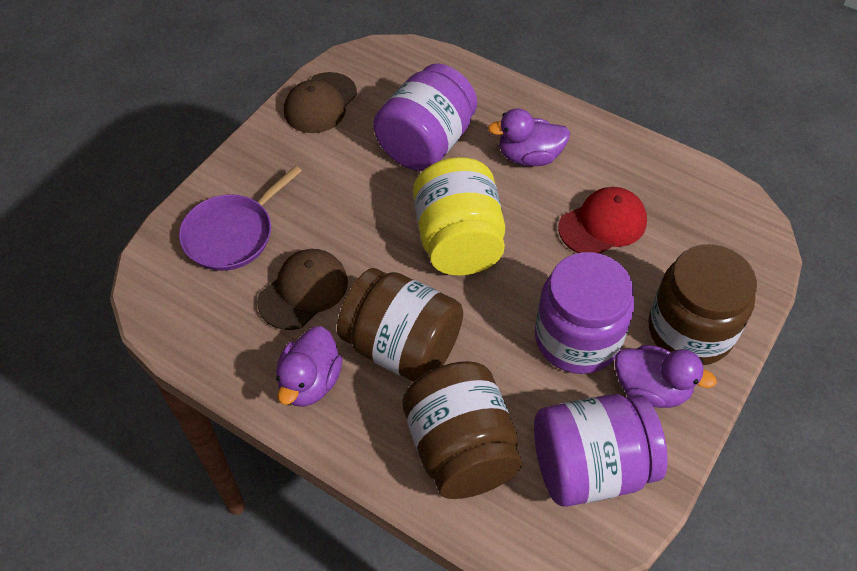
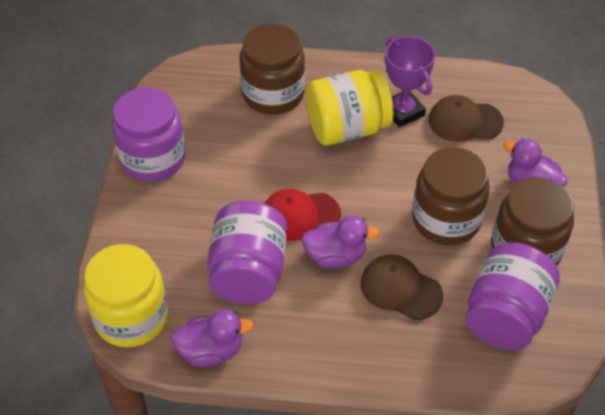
purple pan: [179,166,302,271] = 1 -> none = 0
purple trophy: none = 0 -> [385,36,435,127] = 1
yellow jar: [413,157,505,276] = 1 -> [84,244,168,348] [306,70,393,146] = 2

